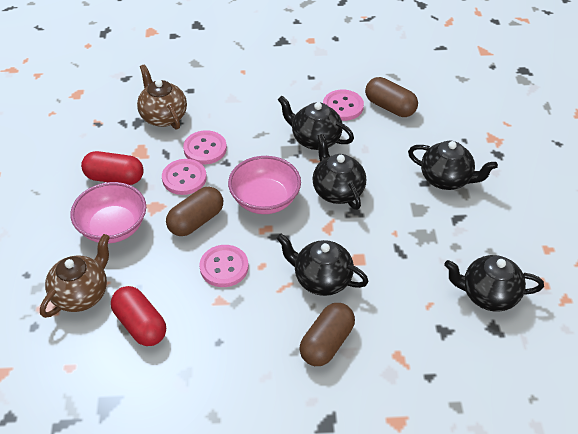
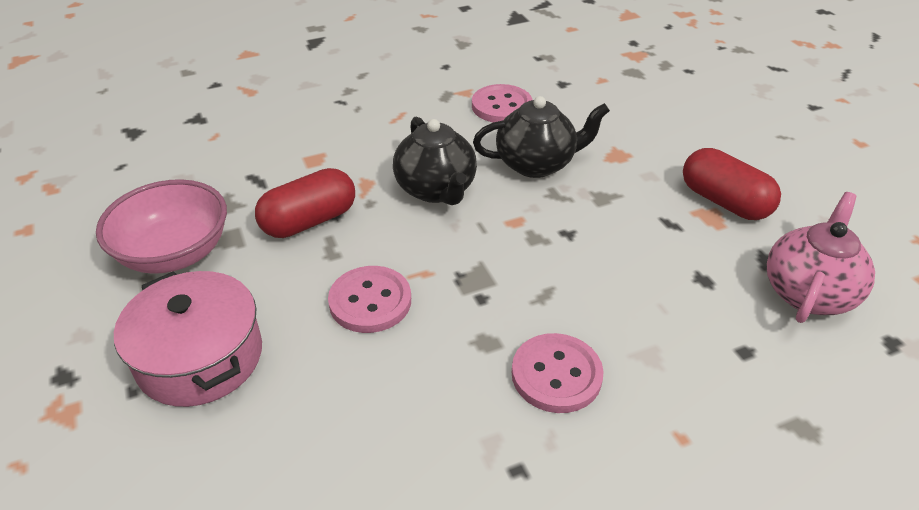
black teapot: [277,234,369,296] [278,96,354,150] [312,134,366,210] [408,141,498,190] [444,255,544,311] = 5 -> [393,117,477,205] [473,96,610,178] = 2
brown capsule: [166,187,223,236] [299,303,355,366] [365,77,418,117] = 3 -> none = 0
brown teapot: [40,234,110,318] [137,64,187,130] = 2 -> none = 0
pink bowl: [70,182,146,244] [228,156,301,214] = 2 -> [96,179,227,274] = 1
pink button: [162,159,207,195] [183,130,227,164] [199,245,249,287] [323,89,364,121] = 4 -> [328,266,411,333] [472,84,533,122] [512,333,604,413] = 3
pink pot: none = 0 -> [114,271,262,407] = 1
pink teapot: none = 0 -> [767,192,875,323] = 1

